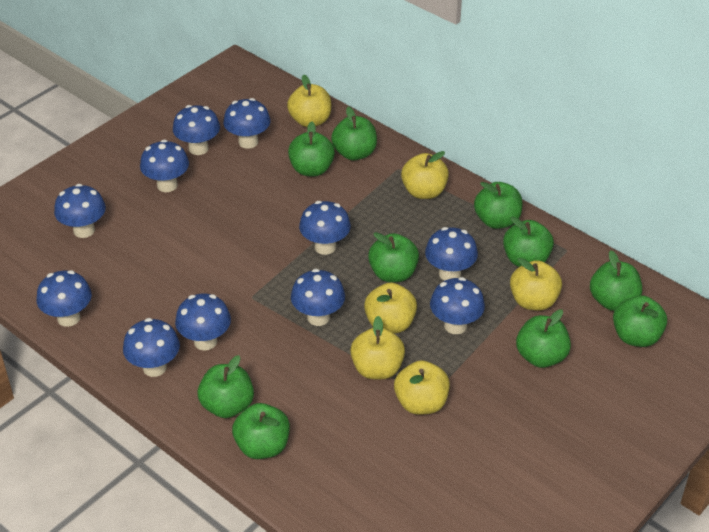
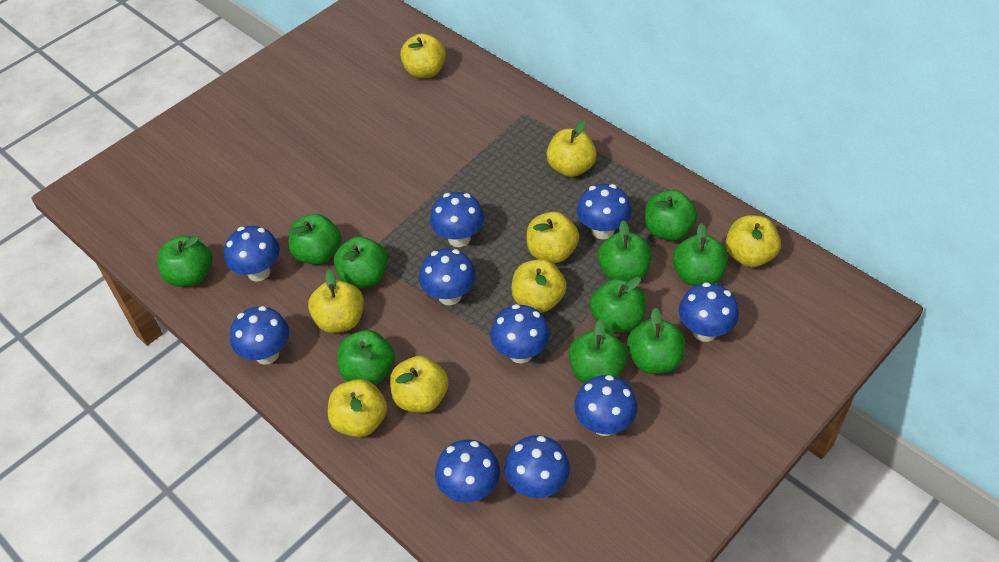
blue mushroom: [37,270,92,327] [54,184,106,238] [123,318,180,377] [140,140,189,192] [173,105,220,155] [175,294,231,351] [223,98,271,149] [291,269,345,326] [299,201,351,255] [425,227,478,281] [430,277,485,334] = 11 -> [224,226,280,281] [230,306,289,364] [419,248,476,305] [430,192,484,247] [435,439,500,503] [491,304,550,364] [505,435,570,498] [574,375,637,436] [577,184,631,239] [679,282,739,342] = 10
yellow apple: [287,75,331,127] [350,316,405,380] [364,283,417,333] [394,360,450,415] [401,151,449,199] [510,258,562,311] = 6 -> [308,269,364,333] [328,379,387,437] [390,356,449,413] [400,33,446,79] [511,259,567,313] [527,212,579,263] [546,120,597,177] [725,215,781,267] = 8

